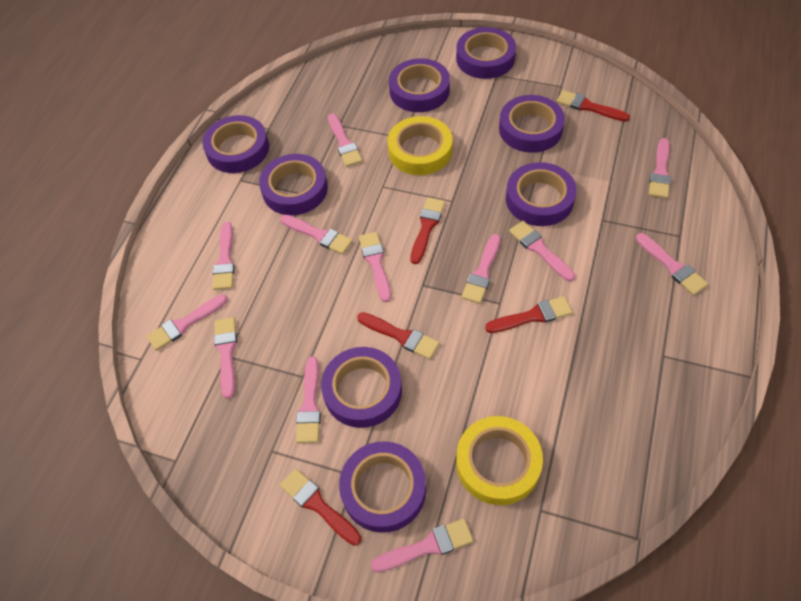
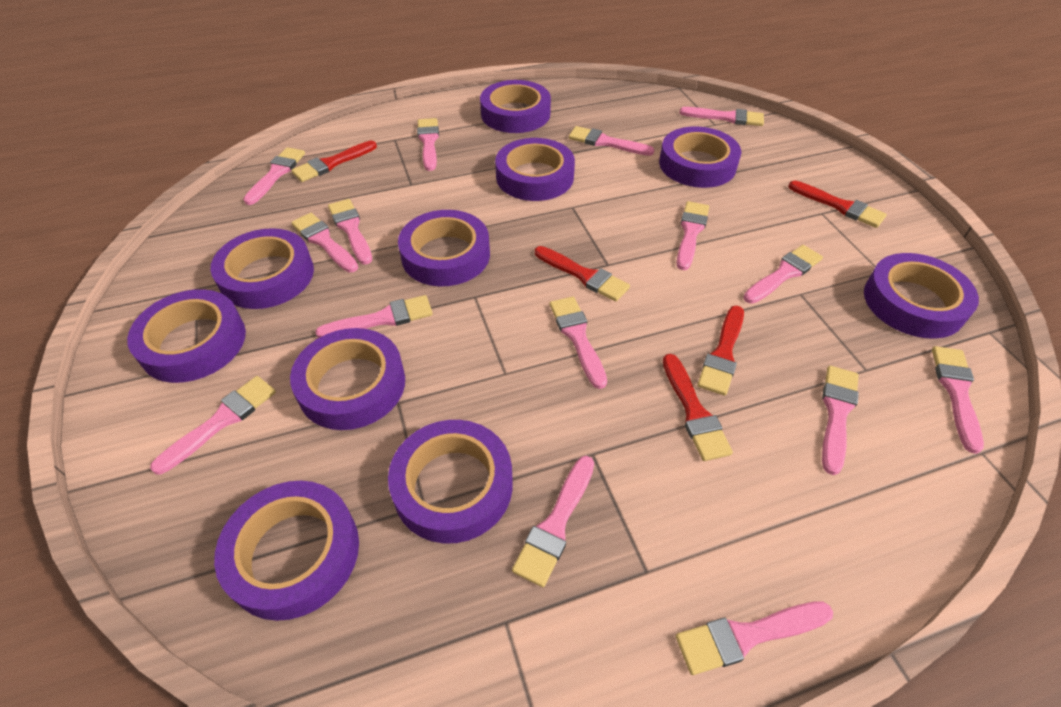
pink brush: [146,294,228,351] [213,222,235,290] [214,317,237,399] [280,215,353,254] [296,357,321,443] [328,113,362,167] [359,232,391,302] [371,518,474,572] [462,234,501,304] [509,221,575,281] [636,233,708,295] [649,138,671,198] = 12 -> [150,376,276,474] [243,147,305,205] [291,213,358,272] [315,295,433,338] [328,199,372,265] [417,118,439,171] [512,456,594,587] [550,297,607,389] [569,126,655,156] [676,201,709,270] [676,602,833,675] [680,107,764,126] [743,245,823,304] [822,366,859,475] [932,346,984,454] = 15
purple tape: [202,115,269,173] [259,154,328,215] [321,347,402,428] [339,441,426,533] [389,58,450,112] [456,27,516,79] [499,95,565,153] [506,162,577,226] = 8 -> [127,289,246,383] [210,228,314,309] [214,481,359,621] [290,328,405,430] [388,420,513,544] [398,210,490,286] [480,80,551,133] [495,138,575,201] [659,126,741,188] [864,253,979,339] = 10
yellow tape: [388,116,452,175] [456,416,543,505] = 2 -> none = 0

